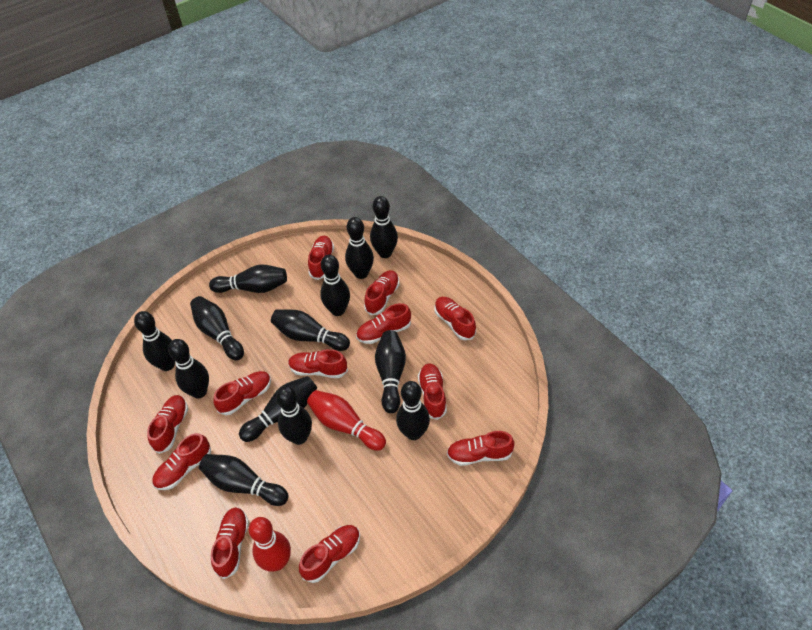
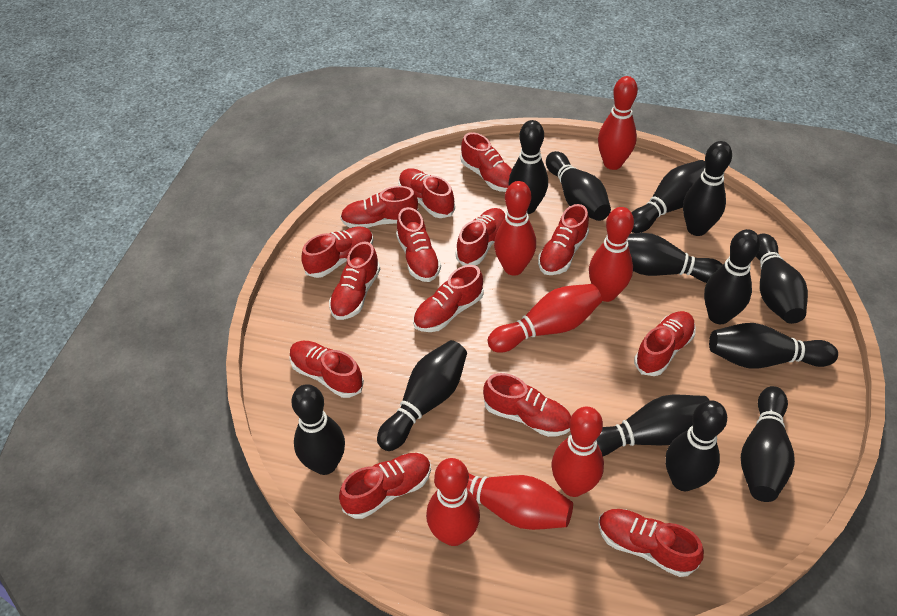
red bowling pin: [249,517,291,572] [307,390,386,451] = 2 -> [426,458,480,546] [434,473,573,530] [488,284,602,353] [494,181,536,276] [551,406,604,497] [589,207,634,302] [598,76,638,170] = 7
red shoe: [147,395,188,454] [152,433,211,490] [211,507,249,579] [213,371,271,415] [288,349,348,378] [299,525,360,583] [308,236,334,280] [356,303,411,344] [364,270,400,315] [418,363,447,420] [434,297,476,340] [447,431,514,466] = 12 -> [290,341,364,398] [301,226,374,278] [329,242,380,320] [339,453,431,519] [340,186,419,228] [396,207,441,282] [398,168,455,218] [413,265,484,332] [455,208,506,266] [461,132,512,192] [483,373,571,437] [538,204,589,275] [598,509,704,577] [634,311,696,376] = 14

